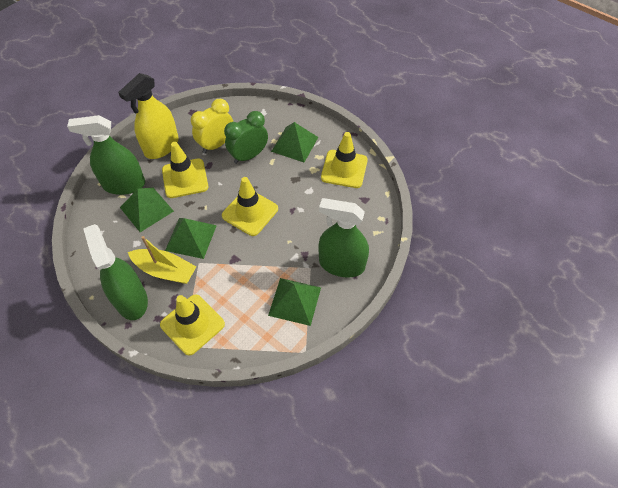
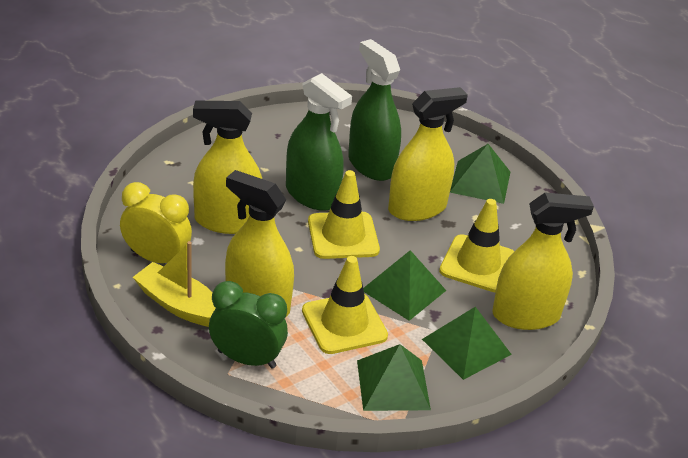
green spray bottle: [67,115,145,195] [83,224,148,320] [318,198,369,278] = 3 -> [286,73,352,211] [348,39,401,181] = 2
yellow spray bottle: [118,73,179,159] = 1 -> [193,101,262,234] [225,170,294,317] [388,87,468,221] [493,193,594,330] = 4
yellow traffic cone: [160,294,225,356] [162,142,208,198] [222,177,278,236] [321,132,368,188] = 4 -> [302,256,388,354] [308,170,380,259] [439,199,515,293] = 3

